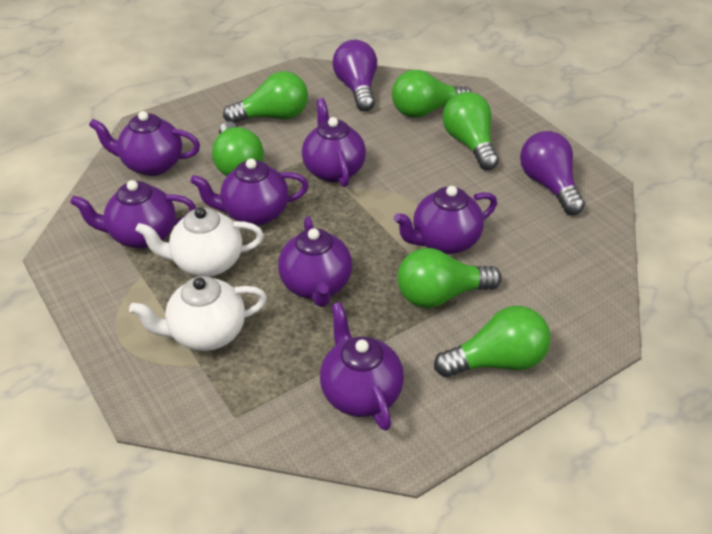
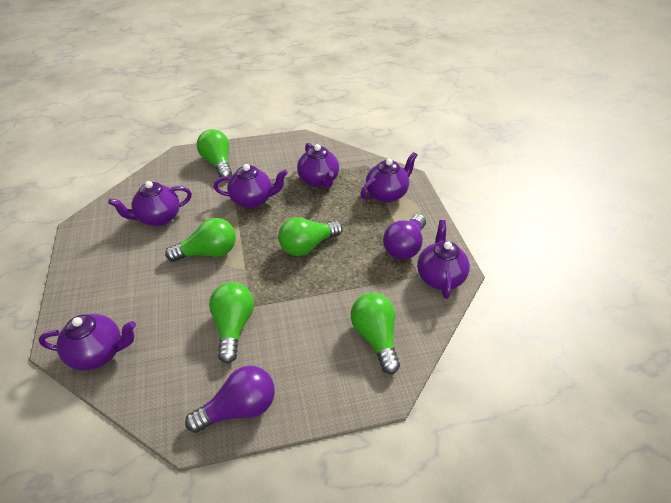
green light bulb: [212,122,264,176] [223,71,308,123] [392,70,472,118] [397,248,502,308] [434,306,550,377] [443,92,499,170] = 6 -> [165,218,236,262] [197,129,232,178] [209,282,254,363] [278,217,343,256] [351,293,400,374] = 5
purple teapot: [70,180,196,249] [89,111,200,176] [190,158,309,226] [278,217,352,307] [302,98,366,187] [320,302,404,431] [394,186,497,254] = 7 -> [39,314,136,370] [108,181,192,226] [214,164,288,208] [297,143,339,188] [360,152,417,203] [417,220,470,299] = 6
white teapot: [129,276,267,351] [136,207,264,277] = 2 -> none = 0

